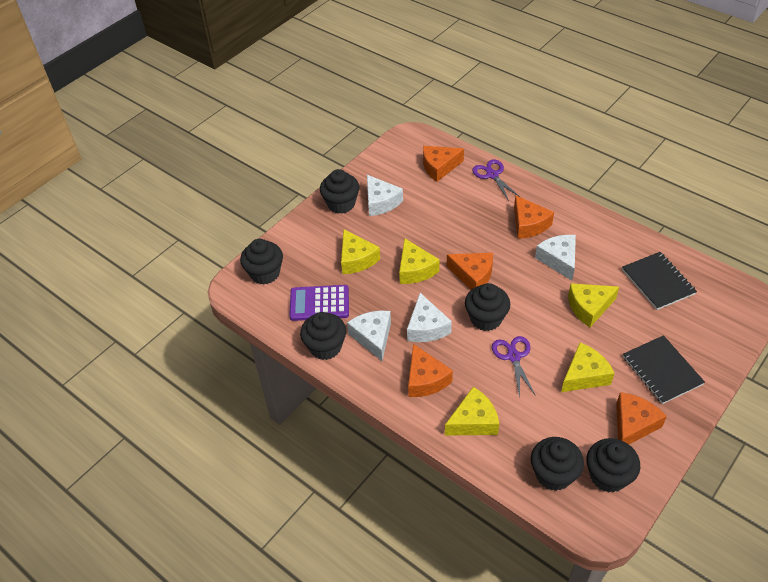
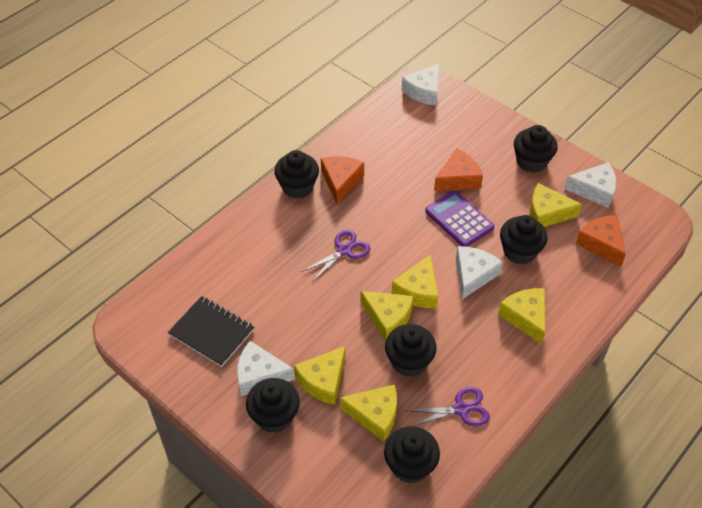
black notebook: [622,252,697,310] [623,335,705,404] = 2 -> [168,296,254,367] = 1
orange cheese: [408,344,453,397] [423,146,464,182] [447,253,493,290] [514,195,554,239] [616,392,667,444] = 5 -> [321,156,364,204] [434,149,483,191] [576,215,626,266] = 3
yellow cheese: [341,229,380,274] [399,238,439,284] [445,387,499,436] [561,343,615,392] [568,283,619,327] = 5 -> [294,346,345,405] [340,384,397,442] [360,291,413,342] [392,254,439,308] [498,288,545,344] [530,183,582,227] = 6

